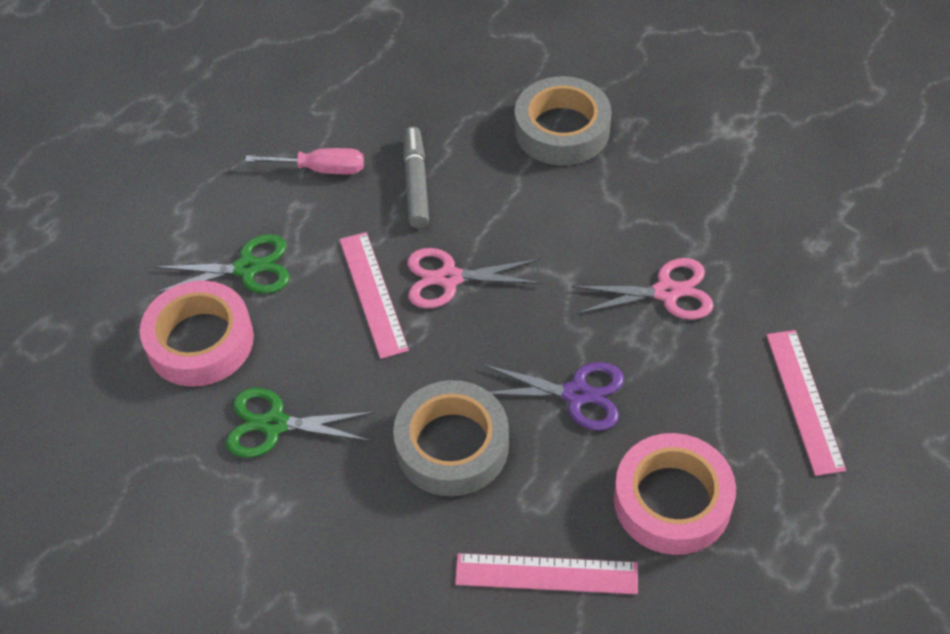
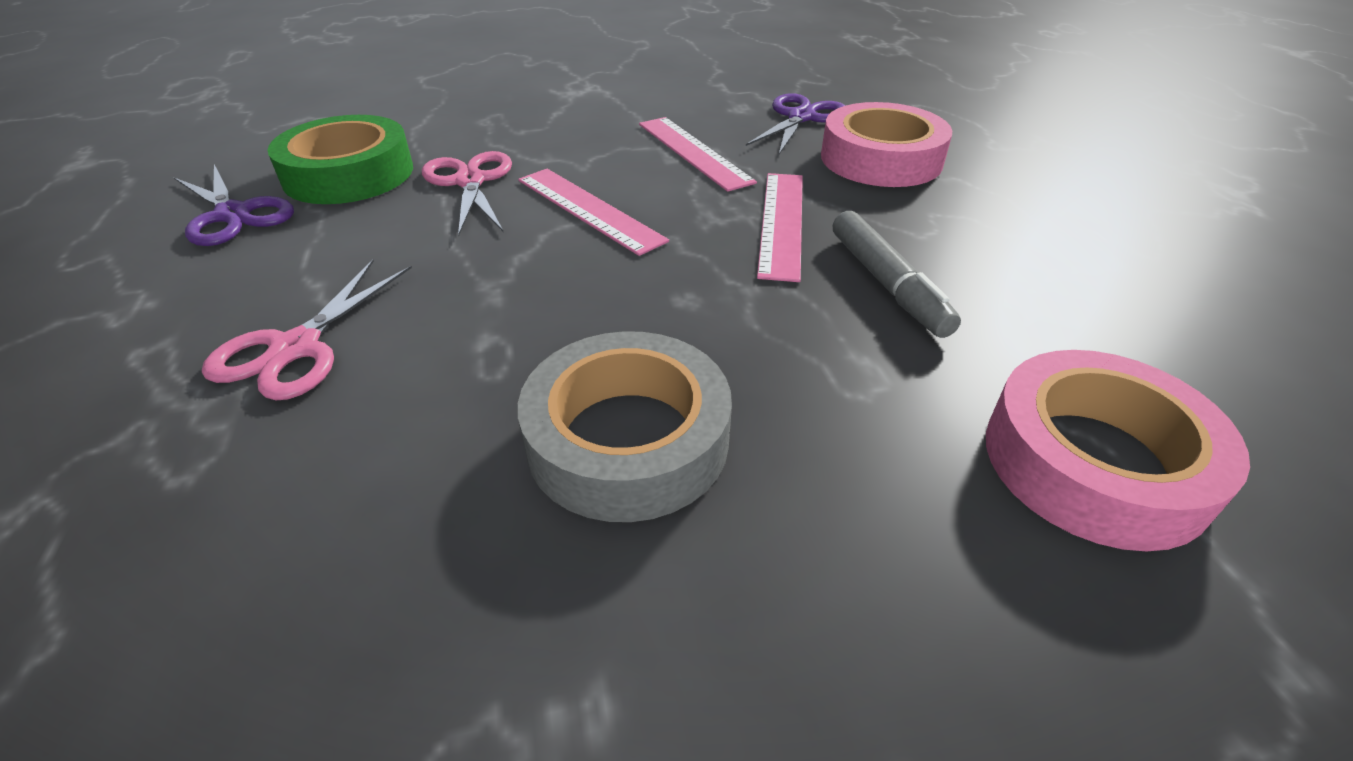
green scissors: [154,234,289,294] [226,388,375,458] = 2 -> none = 0
green tape: none = 0 -> [267,115,413,204] = 1
grey tape: [393,380,509,496] [515,76,612,165] = 2 -> [518,331,732,522] = 1
pink screwdriver: [245,148,364,174] = 1 -> none = 0
purple scissors: [483,362,624,431] = 1 -> [174,164,294,246] [746,93,845,154] = 2

